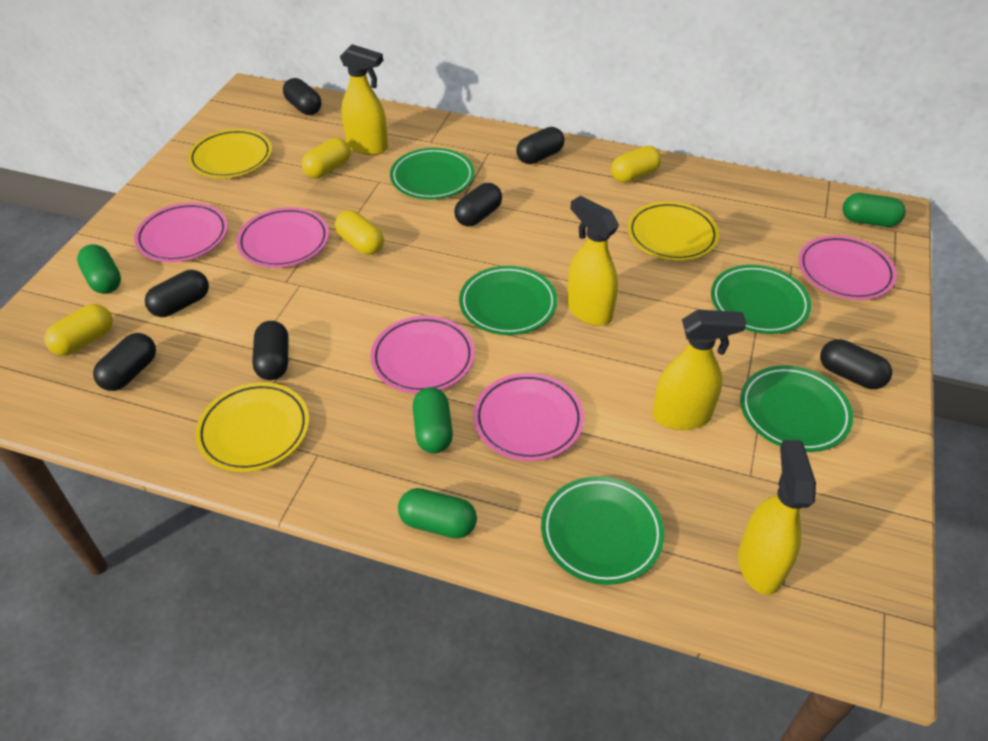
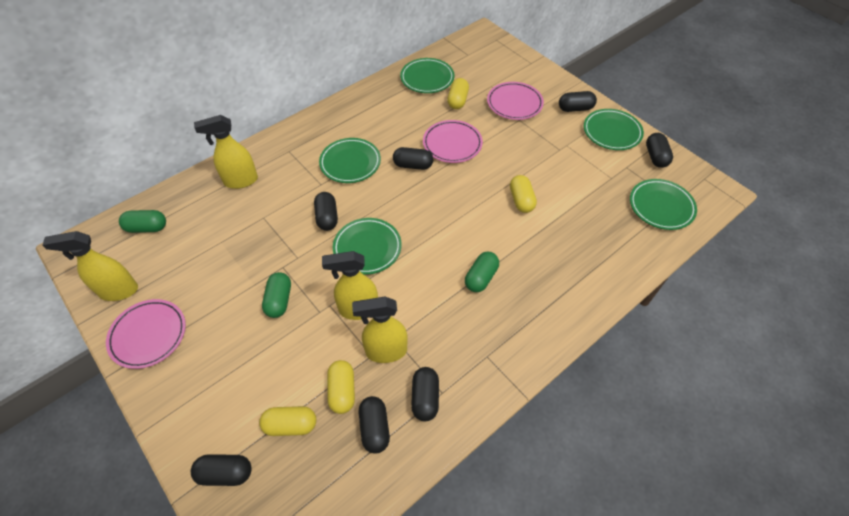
green capsule: [77,244,121,294] [398,488,477,539] [413,387,453,453] [843,193,906,227] = 4 -> [119,210,166,233] [262,272,291,318] [465,252,499,292] = 3
pink plate: [134,203,228,262] [237,207,329,268] [371,316,475,394] [473,373,584,461] [799,235,897,300] = 5 -> [106,299,186,369] [423,120,483,163] [487,82,544,120] = 3
yellow plate: [188,129,272,178] [195,382,309,472] [628,201,719,261] = 3 -> none = 0

